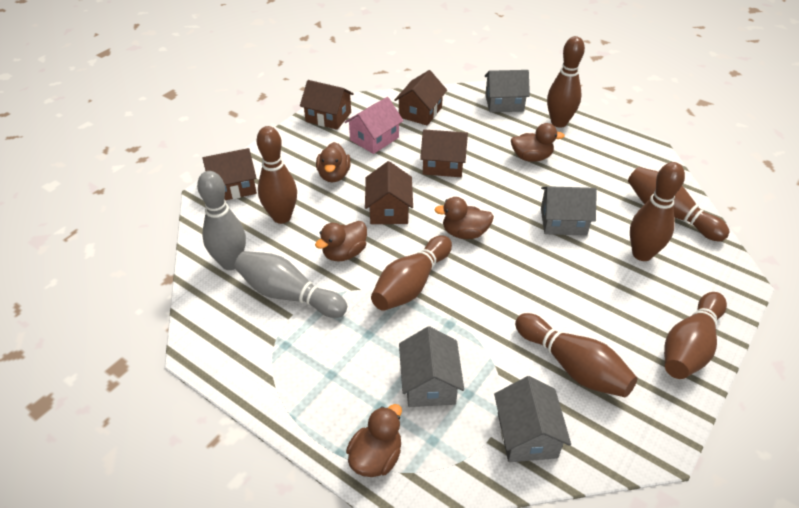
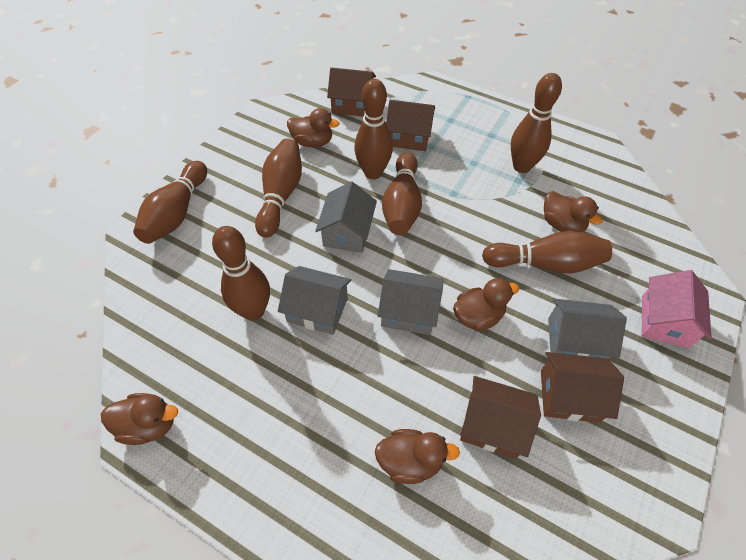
brown house: [202,148,257,200] [300,80,354,130] [365,161,413,224] [394,70,447,126] [420,130,468,177] = 5 -> [327,67,376,116] [386,100,435,151] [460,376,541,458] [541,352,624,423] = 4
grey bowling pin: [197,171,246,270] [234,251,347,318] = 2 -> none = 0

